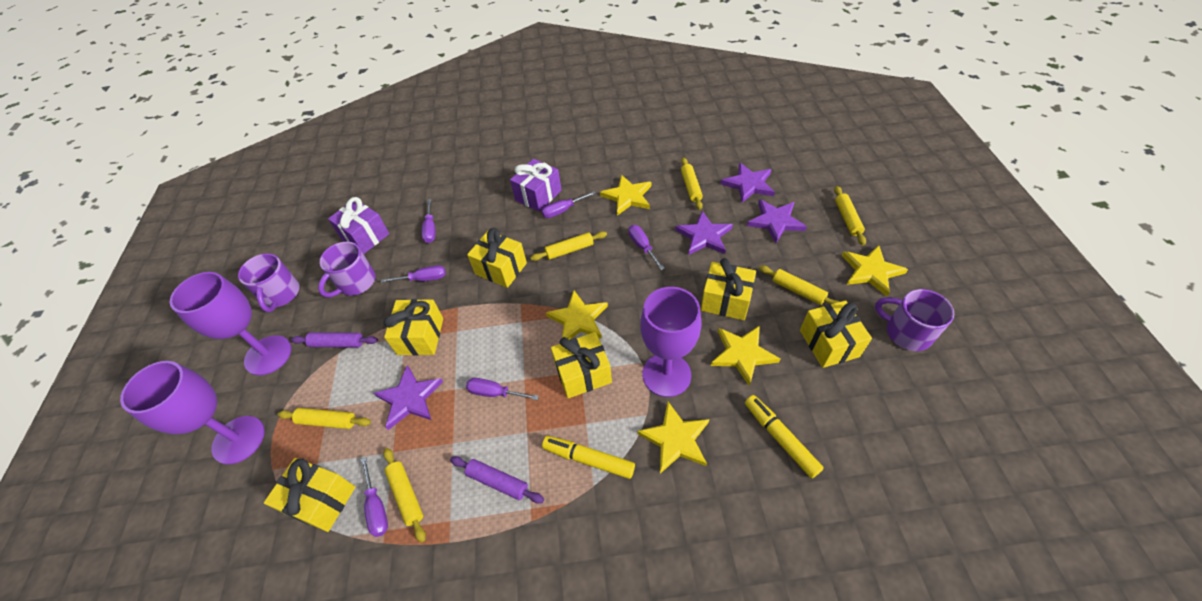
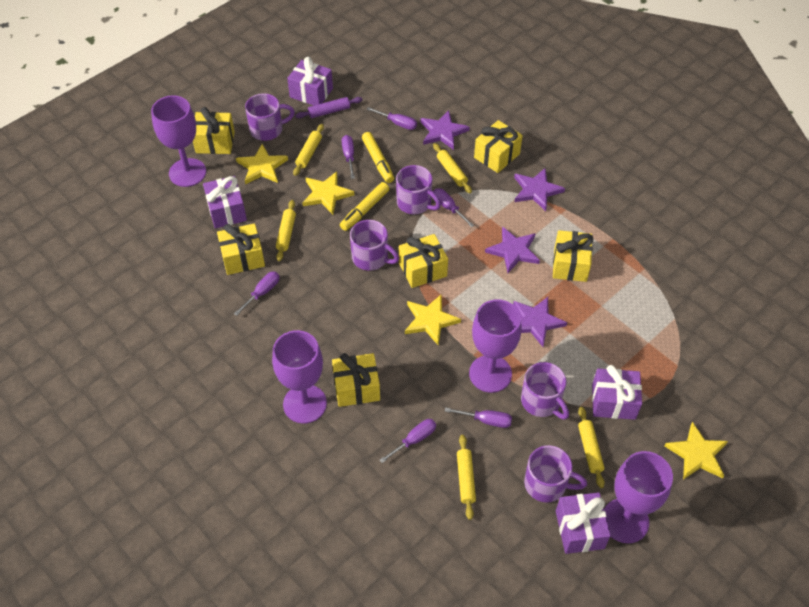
purple gift: [328,197,389,254] [510,159,562,212] = 2 -> [203,176,247,228] [287,57,333,105] [556,492,611,554] [592,365,642,420] = 4
purple goblet: [120,361,265,464] [170,272,291,375] [640,287,701,397] = 3 -> [151,95,206,187] [272,330,327,424] [469,299,522,393] [604,451,673,543] = 4
purple mug: [238,253,300,312] [318,242,376,297] [875,289,954,351] = 3 -> [245,93,295,141] [350,220,399,271] [396,165,441,214] [521,362,569,420] [524,445,587,502] = 5
purple rolling pin: [291,332,378,347] [450,456,544,503] = 2 -> [295,97,362,119] = 1
yellow rolling pin: [278,408,371,429] [383,448,426,543] [530,231,607,261] [681,157,703,210] [759,265,839,305] [834,186,866,245] = 6 -> [276,200,296,261] [293,124,324,176] [433,143,472,194] [457,435,476,520] [578,407,605,488] = 5
yellow star: [546,291,608,340] [600,175,651,216] [637,402,710,474] [711,326,780,386] [842,245,908,296] = 5 -> [236,144,288,184] [302,171,354,214] [405,294,461,345] [664,422,728,480] = 4

